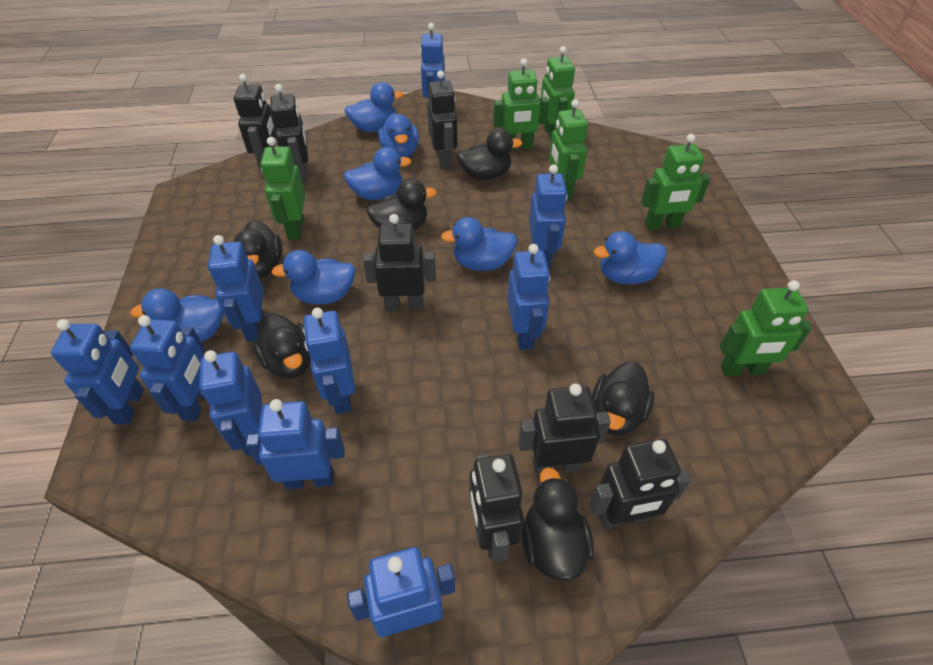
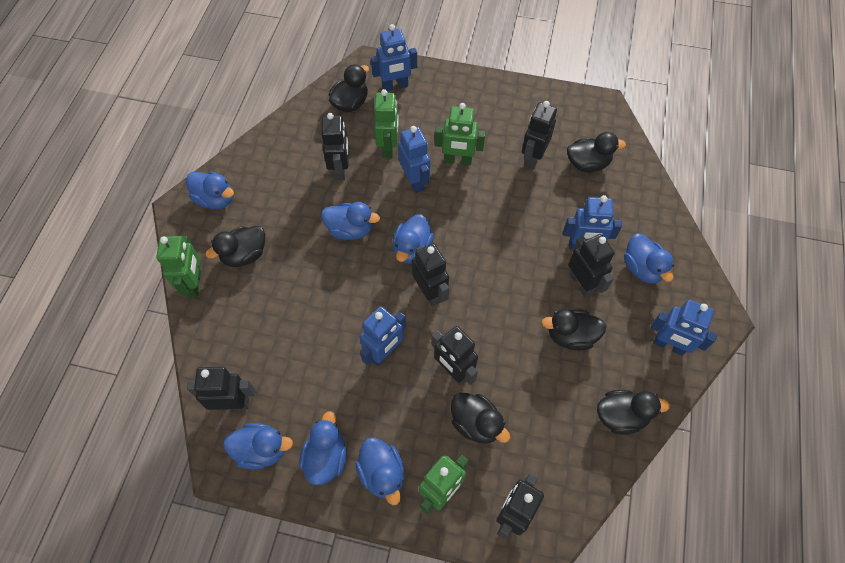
blue robot: [51,319,144,425] [130,315,205,421] [199,350,262,456] [208,235,264,341] [245,399,345,489] [303,308,356,414] [347,547,455,637] [420,23,445,98] [507,244,550,350] [529,164,567,268] = 10 -> [360,306,406,366] [371,24,417,91] [398,126,430,193] [563,195,622,250] [651,300,717,356] = 5
green robot: [260,137,305,239] [493,58,549,150] [541,46,575,140] [549,99,588,199] [641,134,710,230] [720,280,812,376] = 6 -> [156,236,201,297] [374,89,399,158] [419,455,469,514] [435,103,486,165] = 4

